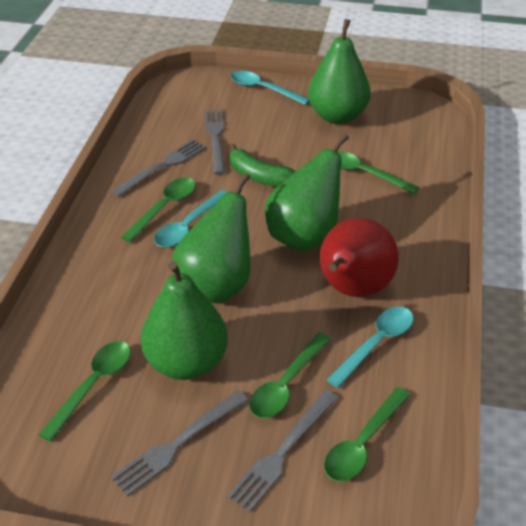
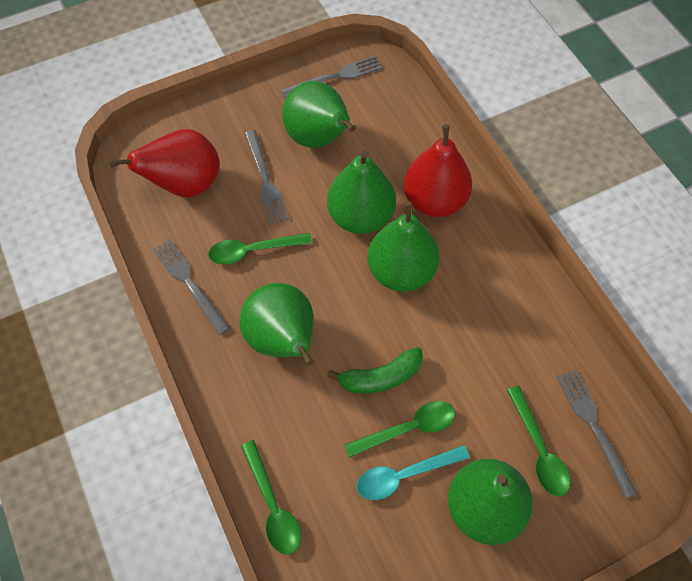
green pear: [141,261,228,380] [172,173,251,303] [265,133,349,252] [308,19,371,124] = 4 -> [239,283,314,366] [282,81,356,148] [327,150,396,234] [367,201,439,292] [448,459,533,545] = 5
green spoon: [39,341,131,442] [121,178,195,242] [249,332,331,418] [324,387,410,481] [337,151,419,194] = 5 -> [208,233,312,265] [241,440,301,555] [344,401,455,458] [507,386,570,496] = 4
red pear: [320,218,399,297] = 1 -> [108,129,220,198] [403,124,472,217] = 2
turquoise spoon: [154,190,227,248] [231,71,309,105] [327,306,414,388] = 3 -> [356,445,470,500] = 1

